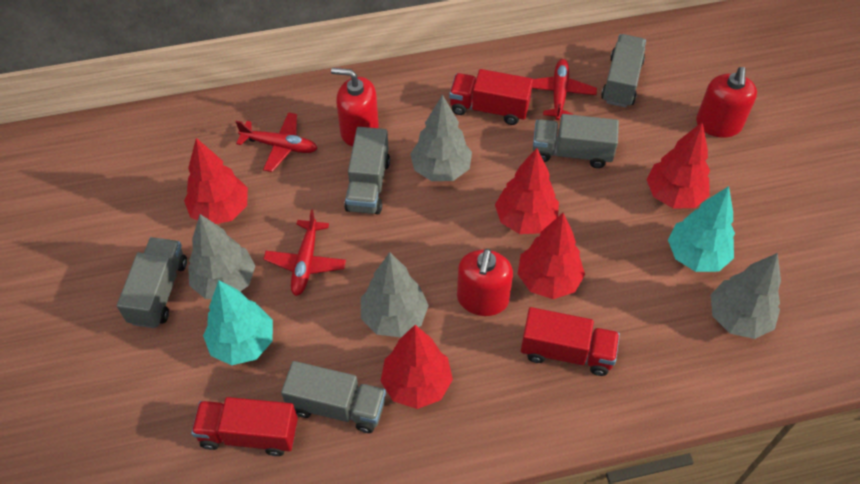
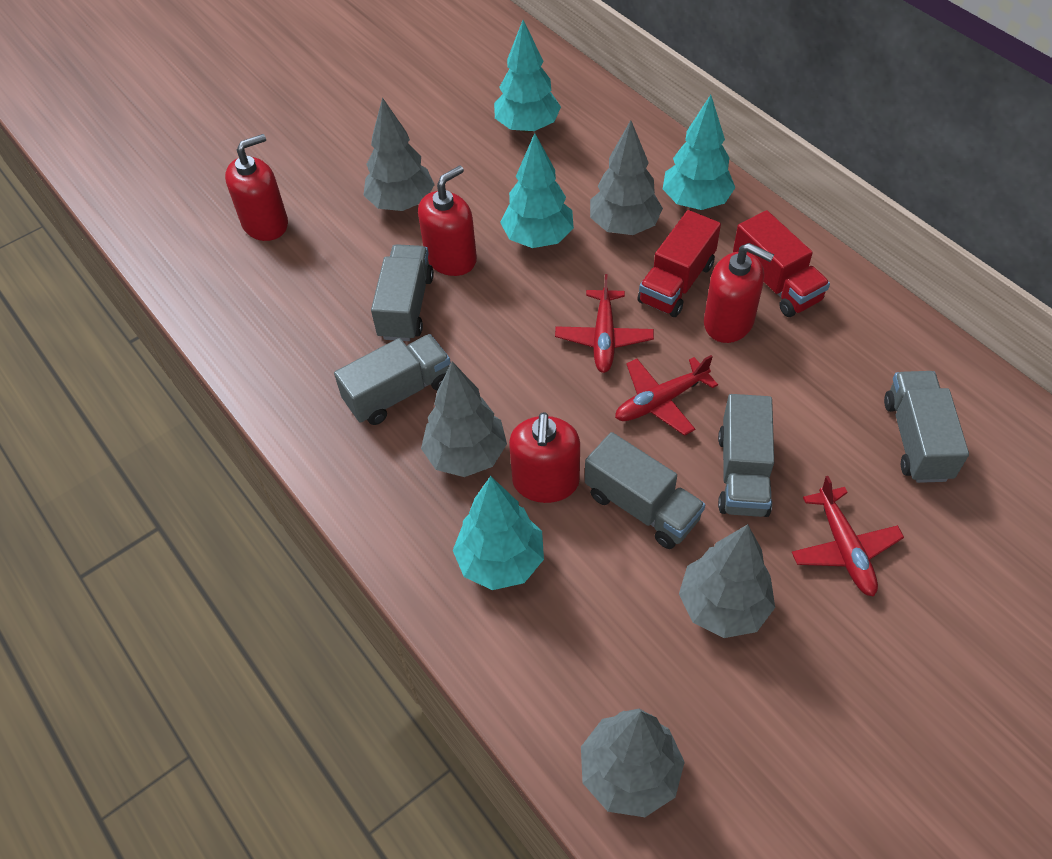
grey tree: [188,214,255,299] [361,252,429,337] [410,94,472,181] [710,253,781,339] = 4 -> [363,97,435,211] [421,362,507,477] [581,709,685,817] [590,120,663,235] [679,524,775,638] = 5
red soap dispenser: [331,68,378,146] [457,249,513,316] [696,67,757,138] = 3 -> [225,134,288,241] [418,165,477,276] [509,412,580,503] [704,243,774,343] = 4
red tree: [184,138,248,224] [381,325,453,409] [495,148,559,234] [518,213,585,299] [646,122,710,209] = 5 -> none = 0
red truck: [191,397,298,456] [449,69,533,125] [521,307,620,376] = 3 -> [637,210,721,317] [733,210,830,317] = 2
turquoise tree: [203,280,273,365] [668,186,735,272] = 2 -> [453,476,544,590] [494,20,561,133] [500,133,574,248] [663,95,735,210] = 4

